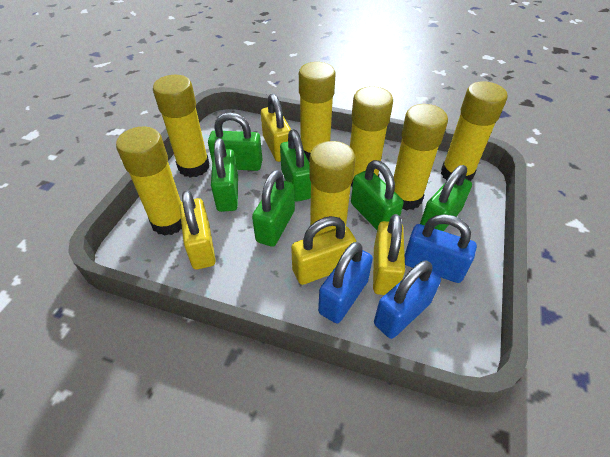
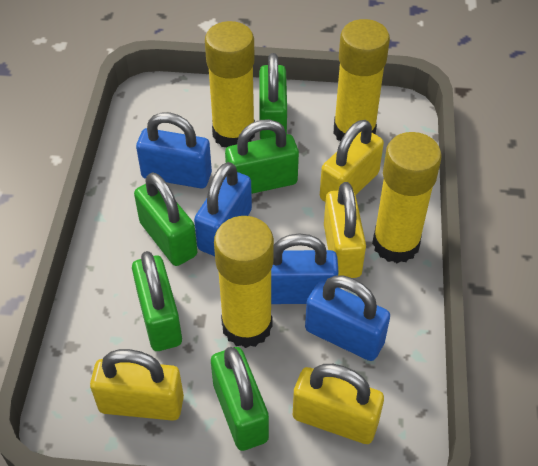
blue padlock: [318,242,373,323] [374,261,441,339] [405,214,477,283] = 3 -> [136,112,212,188] [194,162,252,256] [271,233,338,304] [305,275,390,361] = 4
green padlock: [208,113,263,171] [211,138,238,212] [252,170,295,247] [280,129,311,202] [351,160,404,230] [420,165,472,231] = 6 -> [132,251,182,351] [134,172,197,266] [211,347,269,451] [225,119,299,194] [259,53,287,139] = 5
yellow glue stick: [116,127,182,236] [153,75,210,178] [299,62,335,162] [309,141,356,235] [350,86,393,187] [394,104,448,210] [441,81,508,182] = 7 -> [205,21,255,148] [214,216,274,348] [333,19,390,141] [372,132,442,263] = 4

